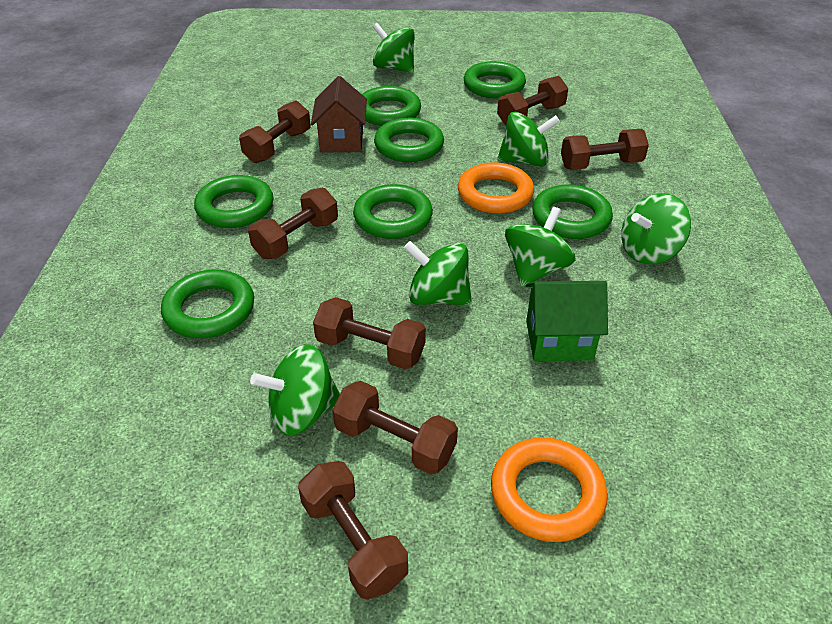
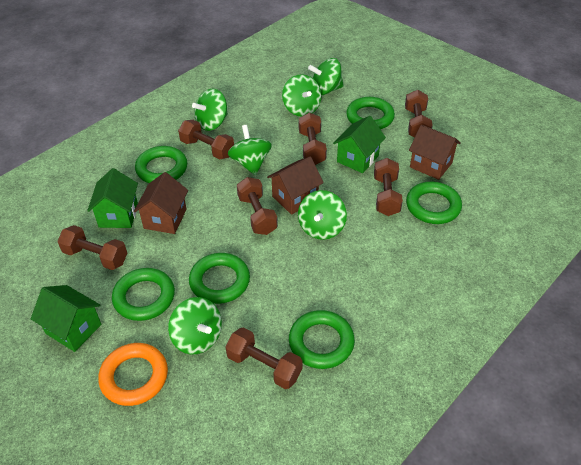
brown house: [311,76,367,152] = 1 -> [134,172,188,234] [267,156,324,215] [409,125,461,180] = 3
green house: [526,281,608,361] = 1 -> [31,285,101,352] [87,168,138,228] [333,116,386,173] = 3
green ring: [161,269,254,338] [194,175,274,228] [353,184,433,239] [362,86,421,126] [374,118,444,162] [464,61,526,98] [532,184,613,239] = 7 -> [112,268,175,321] [135,146,187,183] [189,253,250,304] [289,310,355,369] [346,97,395,129] [406,182,462,224] = 6
orange ring: [458,162,534,214] [491,437,608,542] = 2 -> [98,343,168,406] = 1

